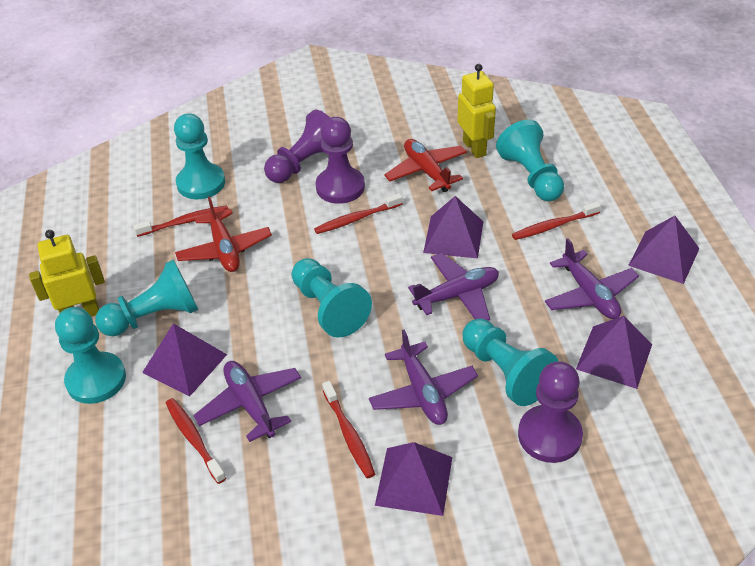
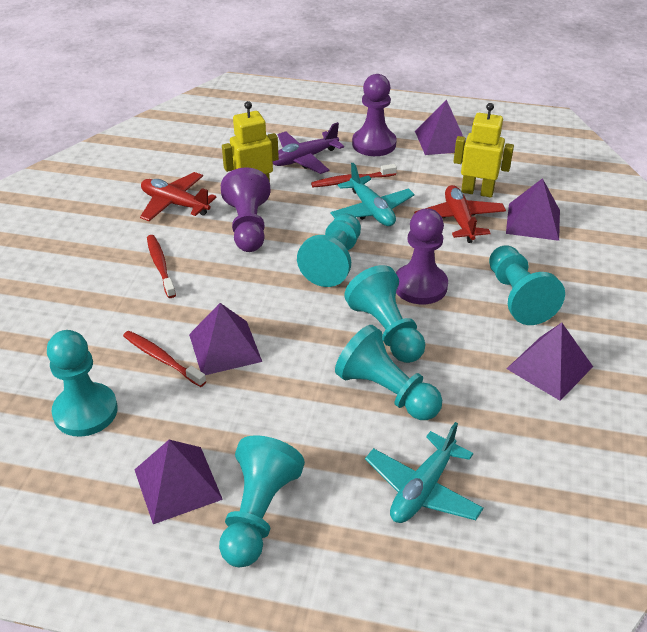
purple plane: [194,361,301,442] [369,330,478,425] [408,253,499,321] [545,238,639,319] = 4 -> [273,122,344,174] = 1
red toothbrush: [133,205,228,237] [166,398,226,484] [314,193,403,234] [322,381,375,478] [512,202,601,240] = 5 -> [123,331,206,387] [147,235,176,298] [311,164,397,187] = 3
turquoise plane: none = 0 -> [330,163,415,226] [365,422,484,523] = 2

